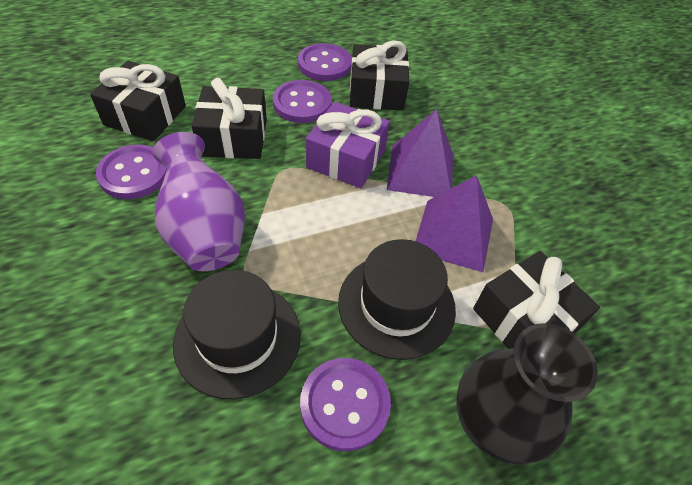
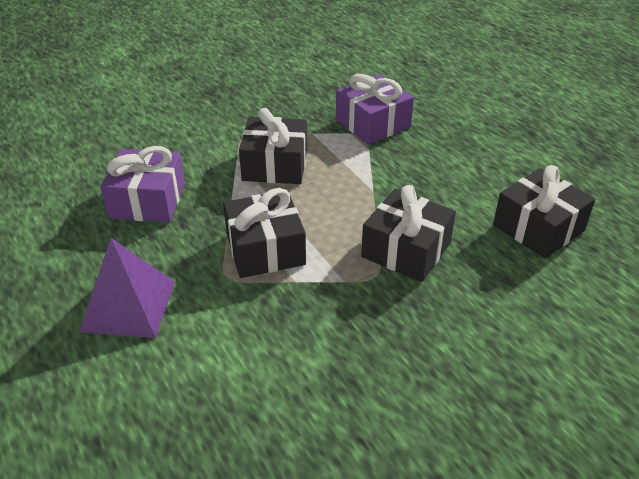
black hat: [173,270,301,400] [338,239,456,360] = 2 -> none = 0
black vase: [457,323,598,465] = 1 -> none = 0
purple button: [96,145,167,199] [273,80,331,123] [298,43,352,81] [300,358,391,451] = 4 -> none = 0
purple gift: [306,102,390,188] = 1 -> [101,146,185,223] [336,74,414,144] = 2
purple pyramid: [387,109,453,197] [416,175,493,272] = 2 -> [80,238,175,338] = 1
purple vase: [153,132,245,271] = 1 -> none = 0

